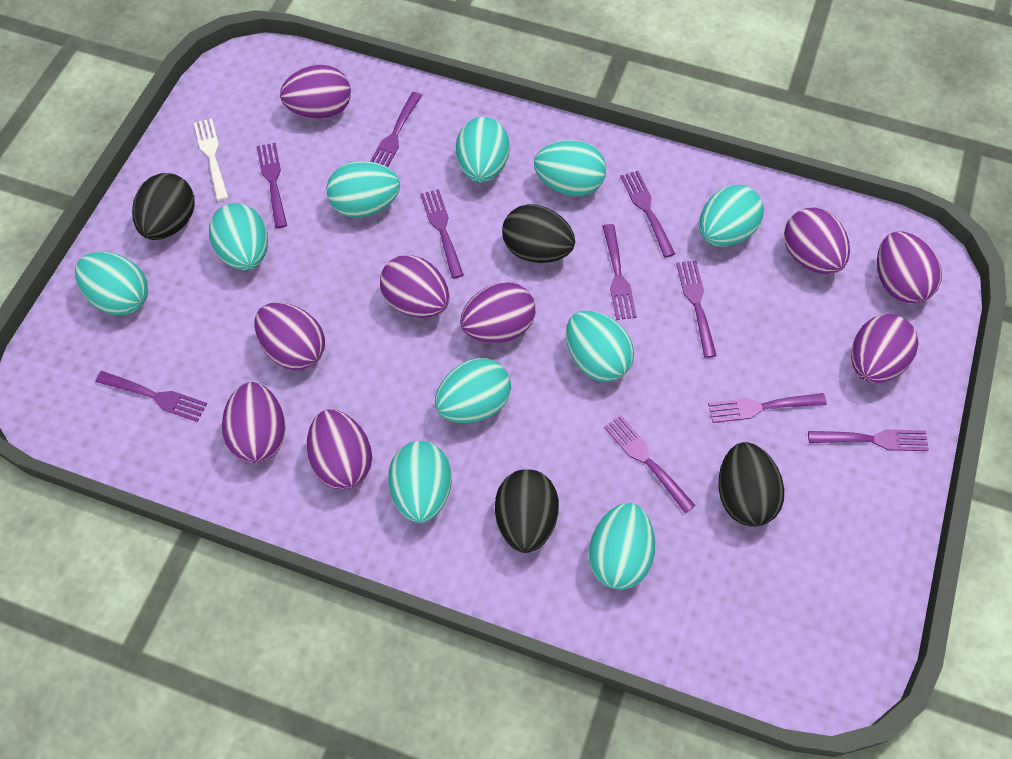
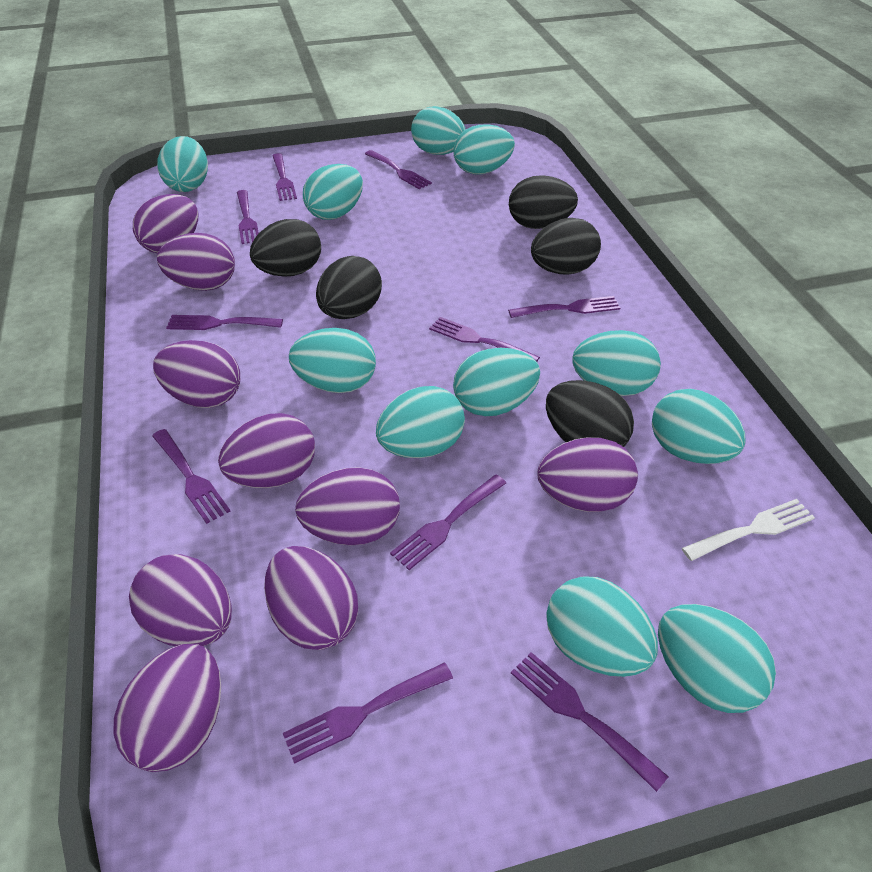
black egg: [132,173,195,240] [495,469,559,553] [502,204,575,263] [718,442,784,527] = 4 -> [250,219,321,277] [316,256,382,319] [509,175,578,229] [531,218,601,275] [546,380,634,447] = 5
turquoise egg: [75,252,148,315] [209,203,268,270] [326,161,400,218] [388,441,452,523] [435,358,511,423] [456,117,510,183] [534,140,606,196] [566,310,634,382] [588,503,655,590] [699,185,764,247] = 10 -> [157,136,208,192] [289,328,376,393] [303,164,363,220] [376,386,465,458] [411,106,466,155] [453,124,515,174] [453,348,540,416] [546,576,658,677] [572,330,661,396] [652,389,746,464] [658,604,776,713] = 11

